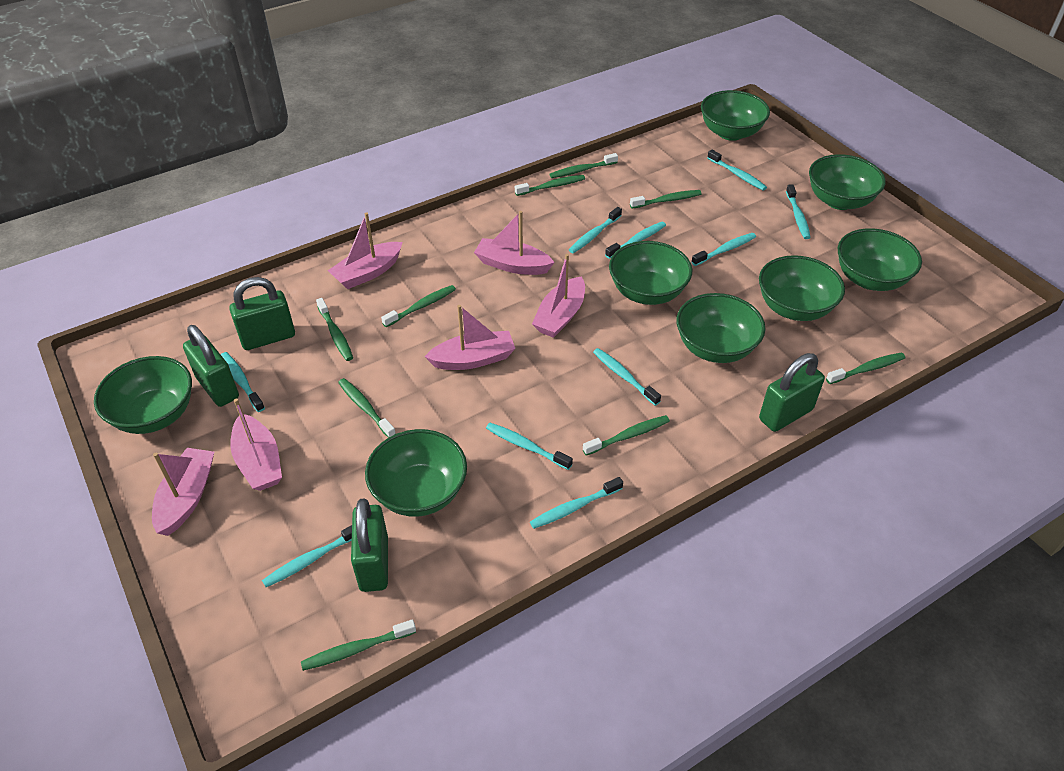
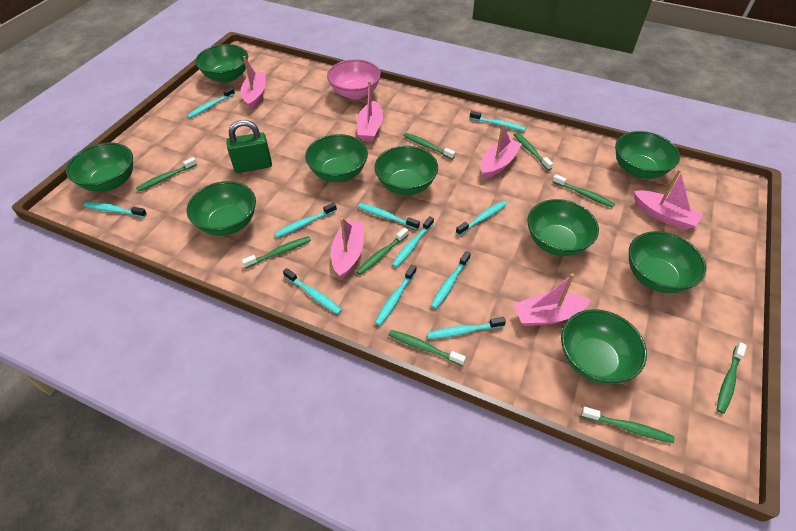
green bowl: [94,356,192,434] [365,429,467,517] [609,241,692,305] [676,293,766,363] [701,90,770,141] [759,255,845,321] [809,154,886,210] [838,228,922,291] = 8 -> [66,143,133,192] [186,181,256,236] [195,44,248,83] [305,134,368,182] [375,146,438,195] [527,199,599,256] [561,309,647,385] [615,131,680,179] [629,231,706,293] = 9
green padlock: [183,325,239,407] [229,277,295,350] [351,499,388,592] [759,353,825,432] = 4 -> [226,120,272,173] = 1
pink bowl: none = 0 -> [327,59,381,100] = 1
turquoise toothbrush: [221,352,265,412] [262,525,352,587] [486,423,573,470] [530,477,623,529] [569,207,622,253] [593,348,661,406] [605,222,666,259] [691,233,756,266] [707,150,767,190] [786,184,811,239] = 10 -> [84,202,147,217] [187,87,235,118] [274,202,337,238] [283,268,342,314] [358,203,420,230] [375,265,417,326] [392,216,434,268] [427,317,506,339] [431,251,471,309] [456,201,507,236] [470,111,526,131] = 11

